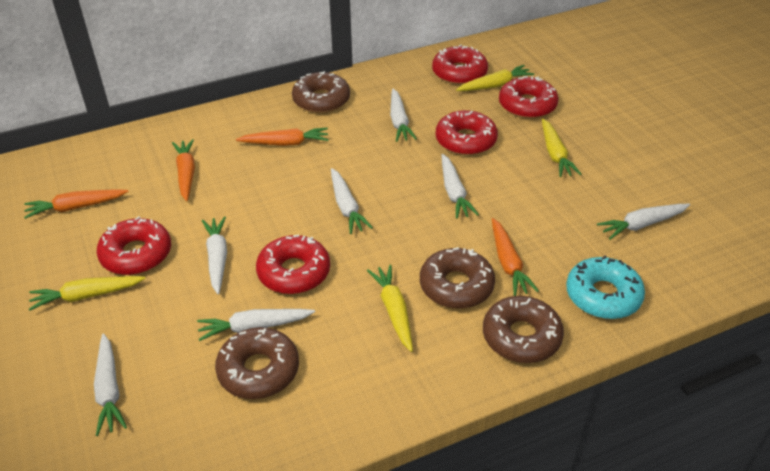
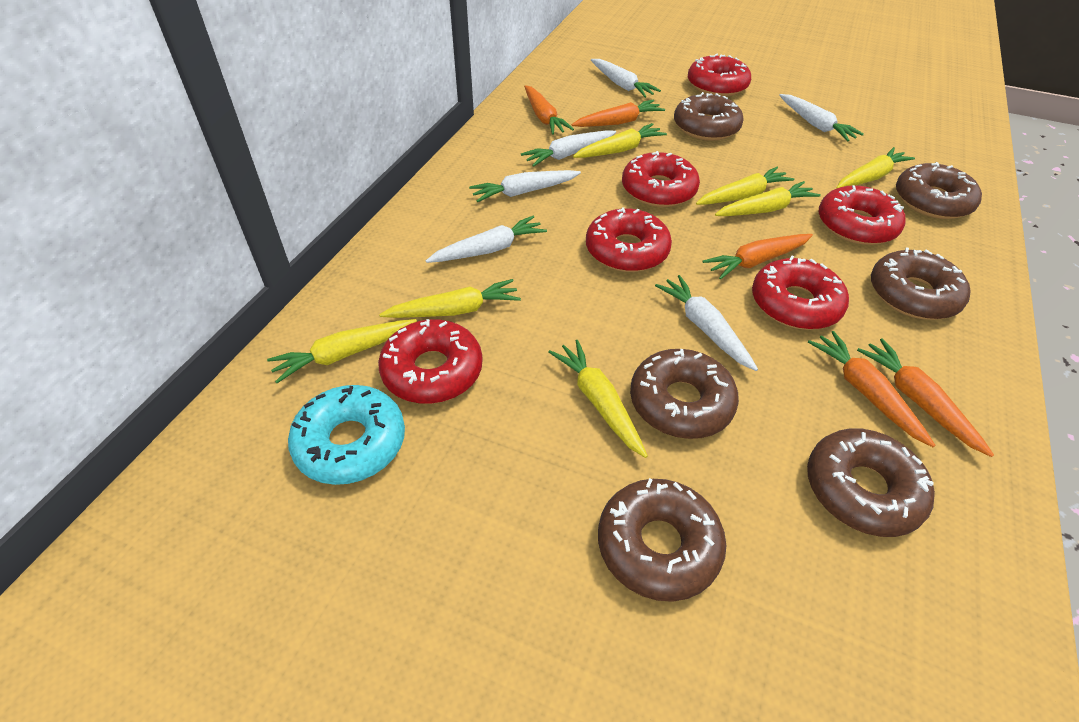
brown donut: [215,327,299,399] [292,71,350,113] [420,247,495,309] [483,296,564,363] = 4 -> [598,478,726,602] [630,349,739,439] [674,92,744,141] [807,428,935,537] [871,247,971,320] [896,162,982,219] = 6
orange carrot: [24,189,129,219] [172,139,195,201] [236,128,329,146] [492,218,539,296] = 4 -> [524,85,574,135] [572,100,665,127] [703,234,813,280] [808,331,935,447] [857,339,994,457] = 5
red donut: [97,216,171,275] [256,235,330,294] [432,45,488,85] [436,110,498,155] [499,76,558,119] = 5 -> [378,319,483,404] [586,207,672,272] [622,151,700,207] [688,53,751,97] [752,256,849,330] [819,185,905,245] = 6
white carrot: [94,334,127,436] [197,309,315,341] [202,217,227,294] [331,168,373,234] [390,89,417,142] [442,154,479,219] [597,204,690,240] = 7 -> [426,216,547,263] [469,170,581,202] [521,130,616,167] [591,59,661,98] [655,275,758,371] [779,94,864,141] = 6
yellow carrot: [29,276,146,310] [367,265,413,352] [456,65,534,91] [542,118,581,177] = 4 -> [267,319,417,383] [379,279,521,318] [549,340,648,458] [573,123,667,158] [696,167,795,205] [715,181,821,216] [836,147,915,189] = 7

